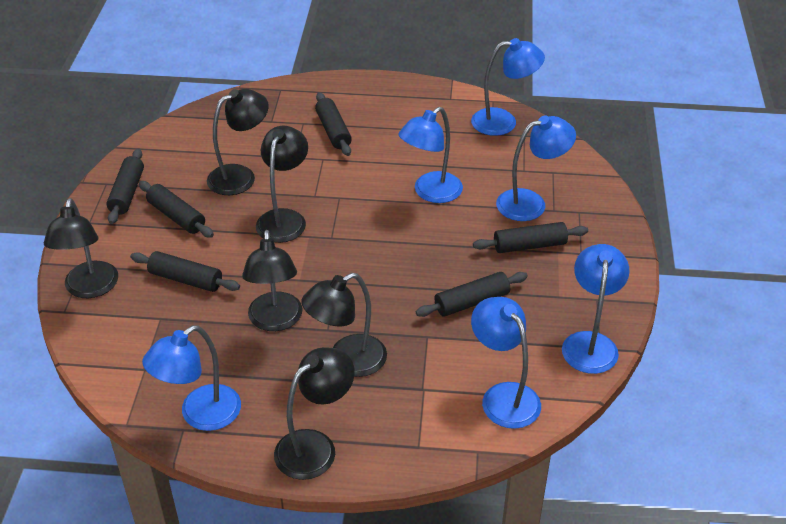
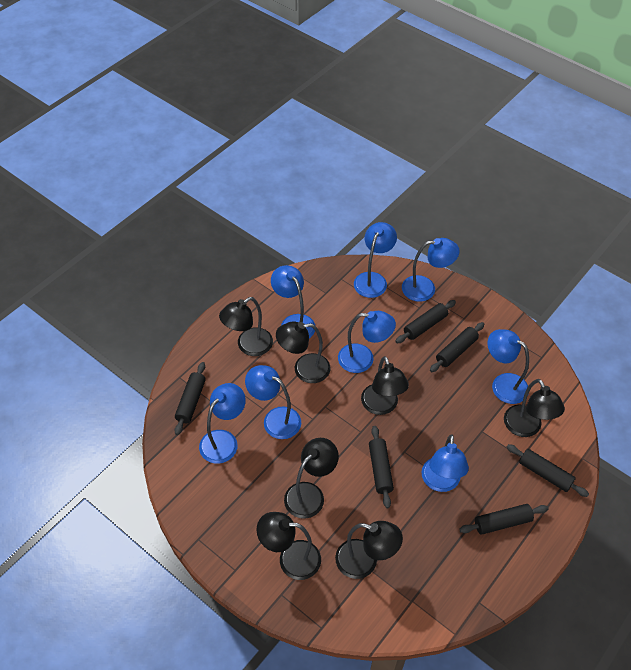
black lamp: [44,198,118,298] [207,89,269,195] [242,230,302,331] [256,126,308,243] [274,347,355,480] [301,273,387,377] = 6 -> [219,297,273,356] [257,512,321,580] [276,321,331,383] [284,438,339,519] [335,521,403,579] [361,356,409,415] [504,379,565,437] = 7
blue lamp: [142,325,241,431] [399,107,463,203] [471,38,545,136] [471,297,541,429] [496,116,576,221] [562,244,629,374] = 6 -> [199,383,246,464] [245,365,301,439] [271,265,315,338] [338,311,396,373] [354,222,397,298] [402,238,460,302] [421,434,469,492] [487,329,529,404] = 8

